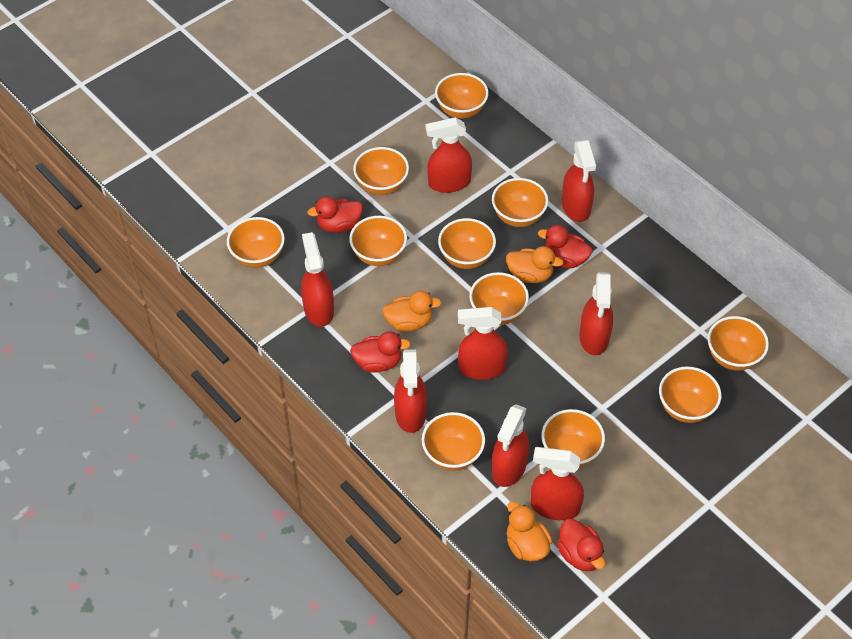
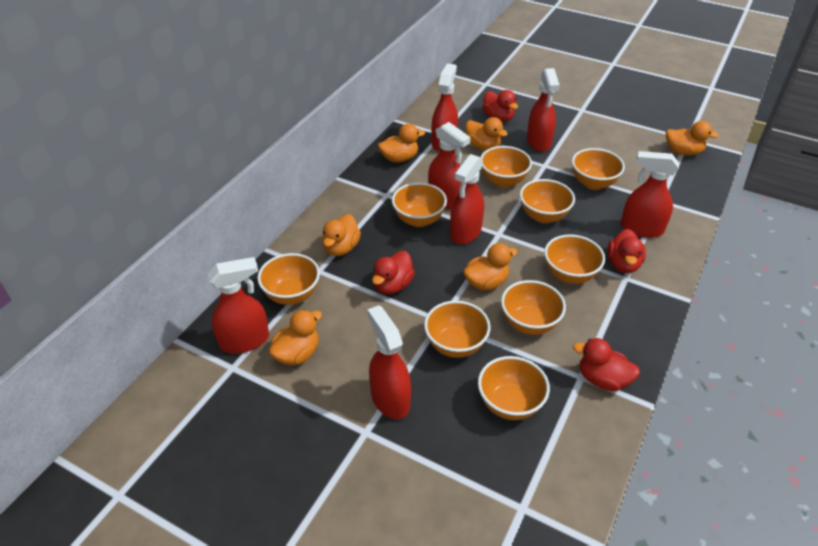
orange bowl: [227,217,285,268] [349,216,407,266] [353,147,409,195] [422,412,485,471] [435,73,489,118] [438,218,496,269] [469,272,529,325] [492,178,548,227] [541,409,605,467] [659,367,721,423] [708,316,769,371] = 11 -> [257,253,320,305] [392,182,447,227] [424,301,491,358] [478,356,550,420] [480,146,532,187] [501,280,566,335] [520,179,575,223] [544,234,605,284] [572,148,625,190] = 9
orange duck: [382,291,441,332] [506,246,563,283] [507,501,552,561] = 3 -> [269,309,322,365] [322,214,361,256] [378,124,425,162] [463,243,517,290] [465,117,508,150] [666,121,719,156] = 6
red spray bottle: [301,232,334,327] [394,349,427,433] [426,117,472,193] [458,307,508,380] [492,404,529,487] [531,447,584,520] [562,140,596,222] [579,272,613,355] = 8 -> [208,257,269,353] [367,305,411,419] [428,122,471,210] [431,63,458,152] [450,154,484,244] [527,68,560,152] [621,151,679,238] = 7

